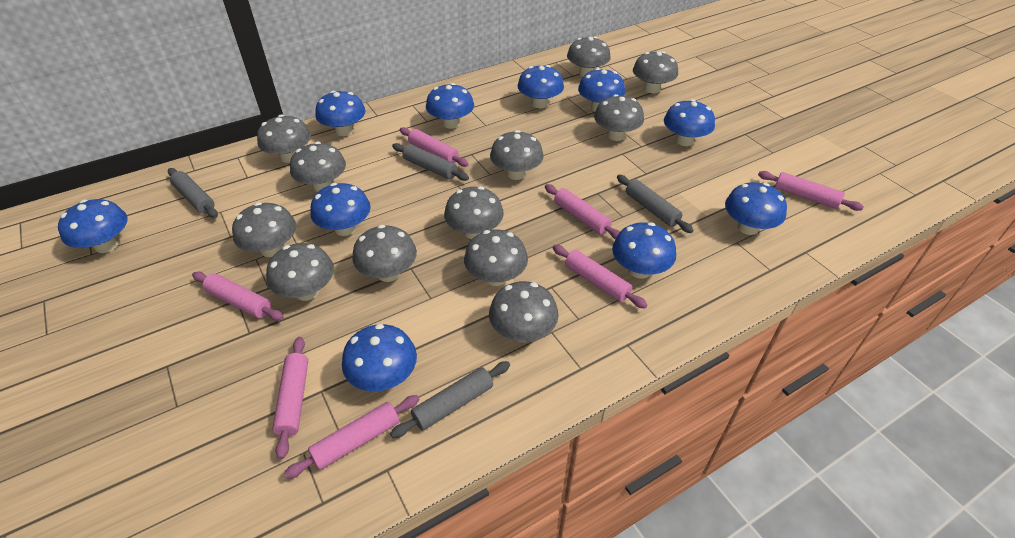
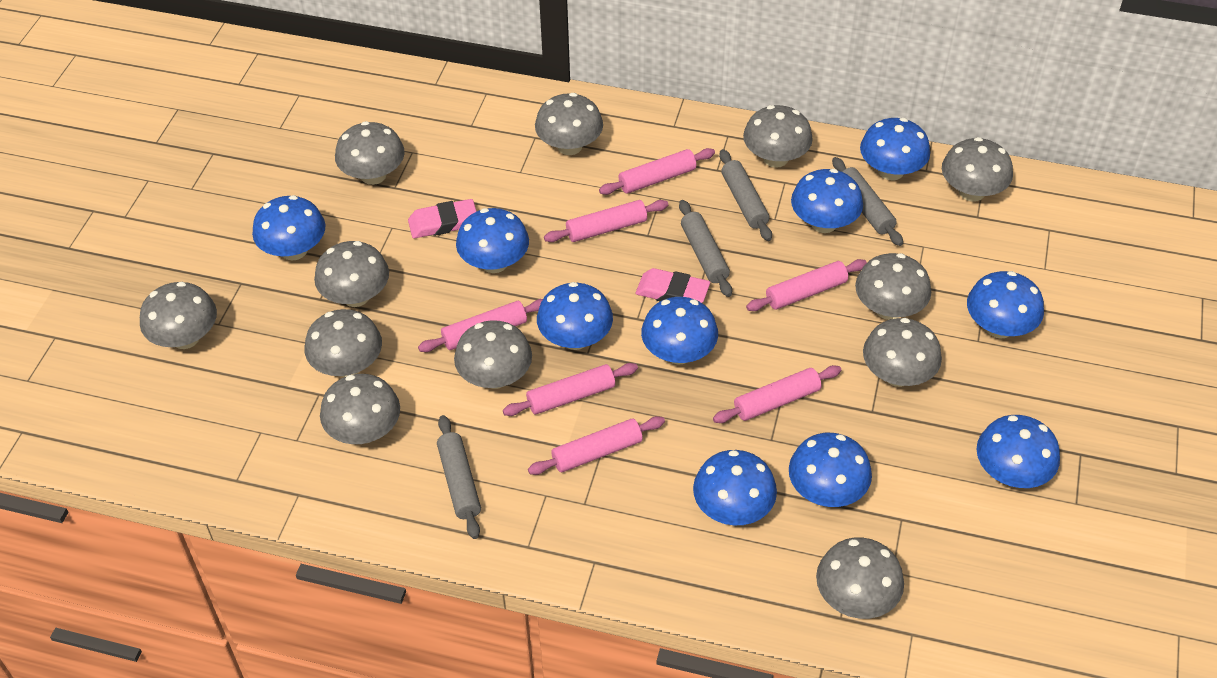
pink eraser: none = 0 -> [408,199,477,238] [635,268,710,303] = 2

